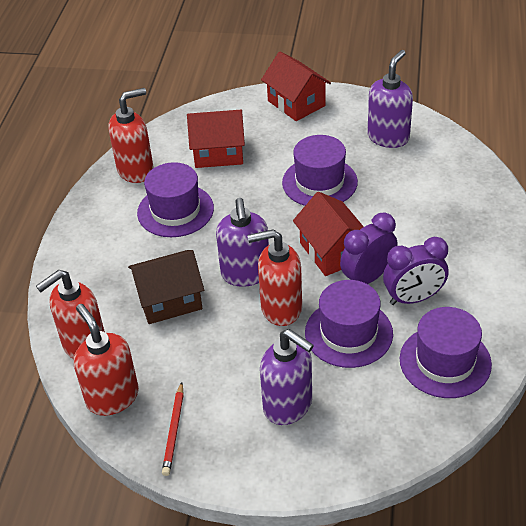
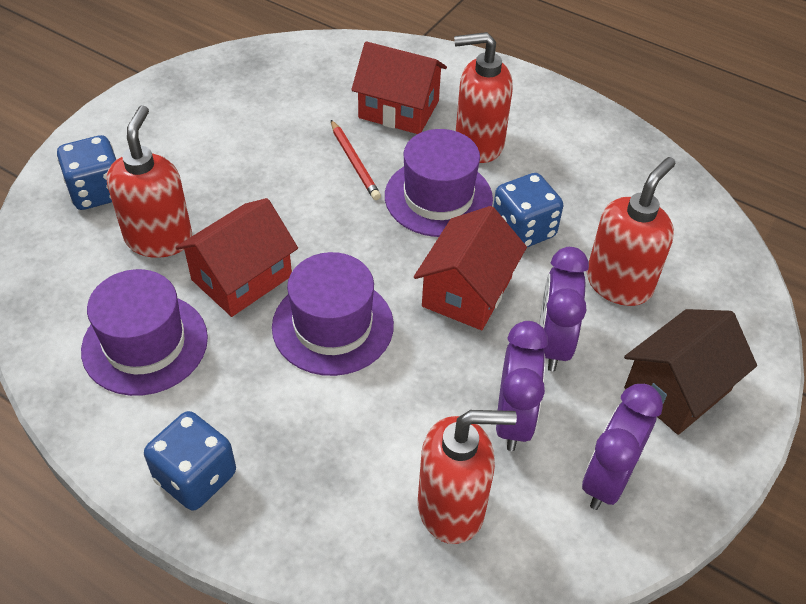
blue dice: none = 0 -> [57,135,116,210] [144,411,236,510] [493,173,563,247] = 3
purple clock: [340,213,397,284] [383,237,448,305] = 2 -> [496,321,548,451] [539,247,589,371] [582,384,663,510] = 3
purple hat: [137,162,214,237] [282,135,358,206] [305,280,393,368] [400,307,492,398] = 4 -> [81,269,208,396] [272,252,394,376] [385,129,493,237] = 3
purple soap dispenser: [216,198,269,287] [260,329,314,425] [367,50,413,148] = 3 -> none = 0

